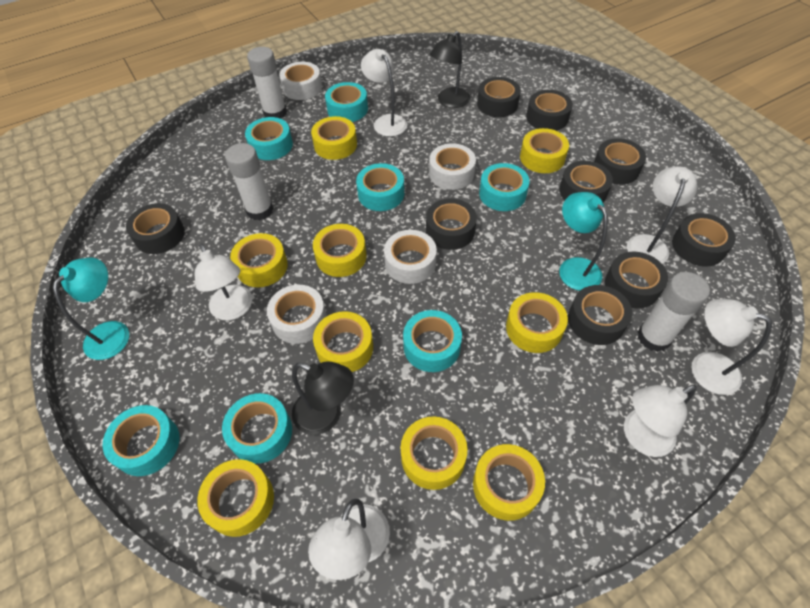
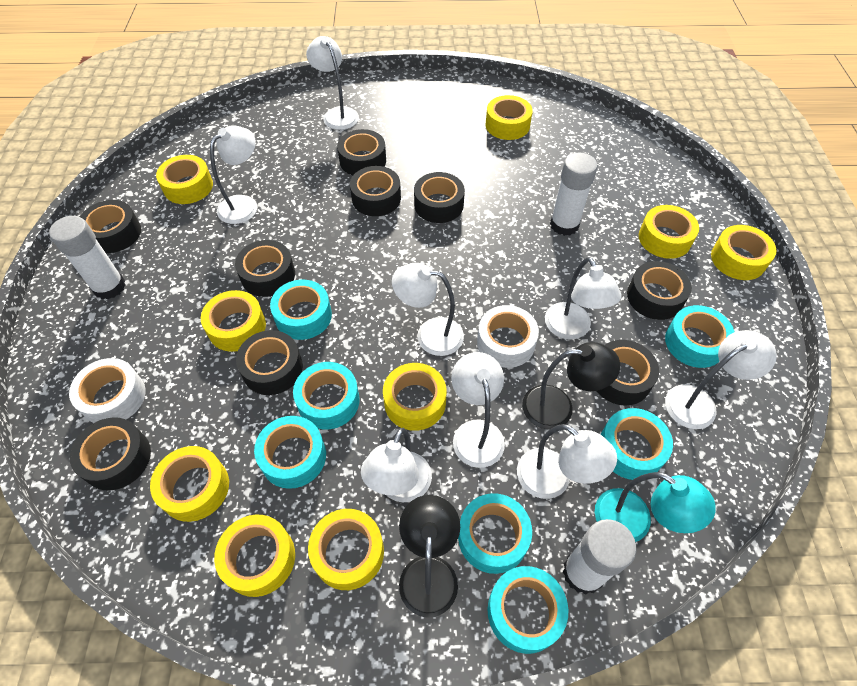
turquoise lamp: [53,258,129,360] [559,192,608,291] = 2 -> [595,472,716,542] = 1
white lamp: [194,243,252,320] [308,499,390,580] [361,49,407,137] [624,385,697,457] [627,166,697,264] [691,299,772,395] = 6 -> [210,125,257,224] [306,36,359,130] [361,428,432,502] [392,263,464,356] [451,352,505,468] [517,424,617,499] [545,257,621,340] [665,330,777,429] = 8
white tape: [267,285,327,344] [280,62,322,100] [384,230,437,284] [429,144,476,190] = 4 -> [69,358,146,423] [477,305,539,368] = 2

